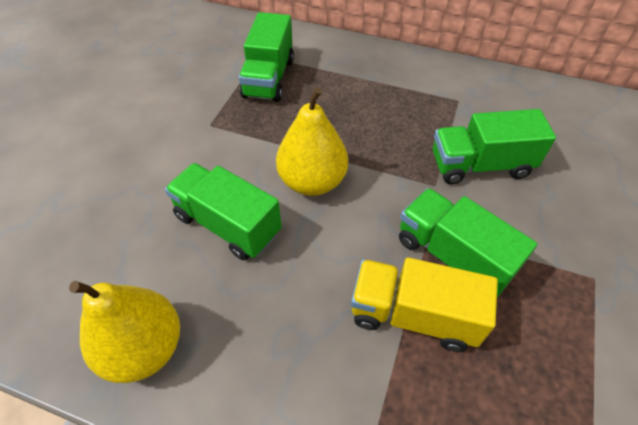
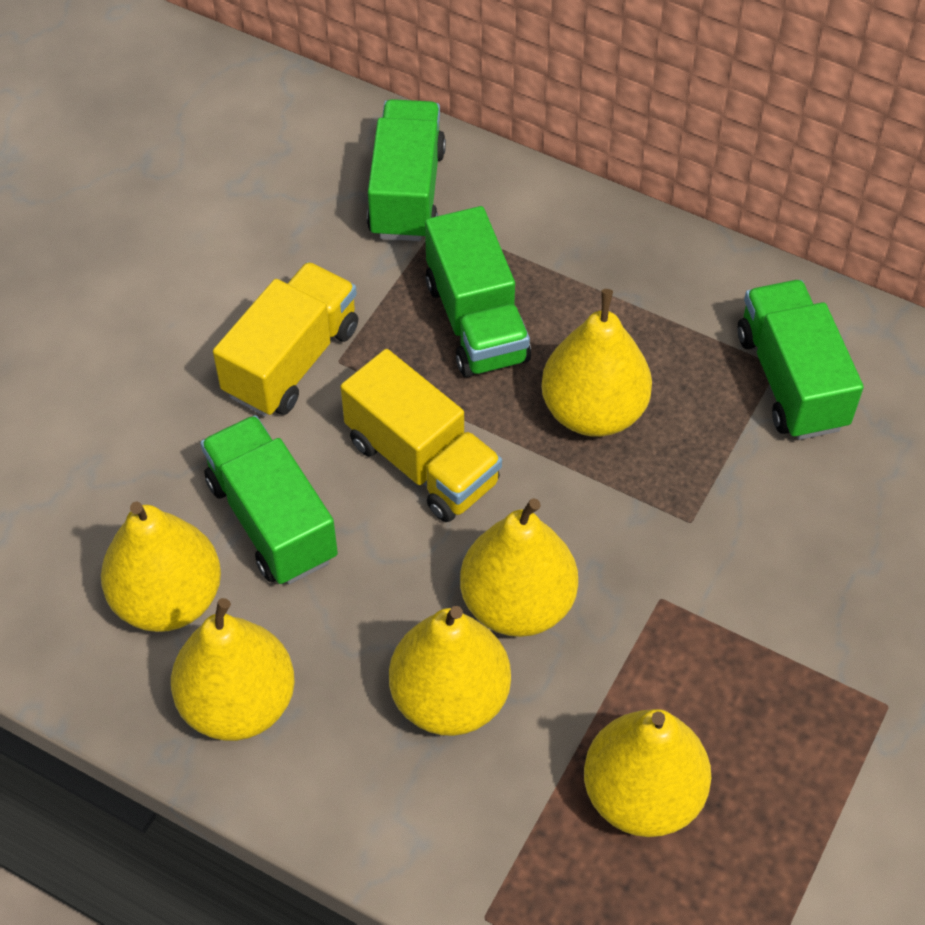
yellow pear: [69,281,180,383] [276,87,348,196] = 2 -> [101,501,221,632] [171,598,295,741] [389,606,511,736] [460,498,578,637] [541,289,652,437] [584,709,711,837] = 6
yellow truck: [351,257,498,352] = 1 -> [213,262,358,416] [340,349,502,522] = 2

